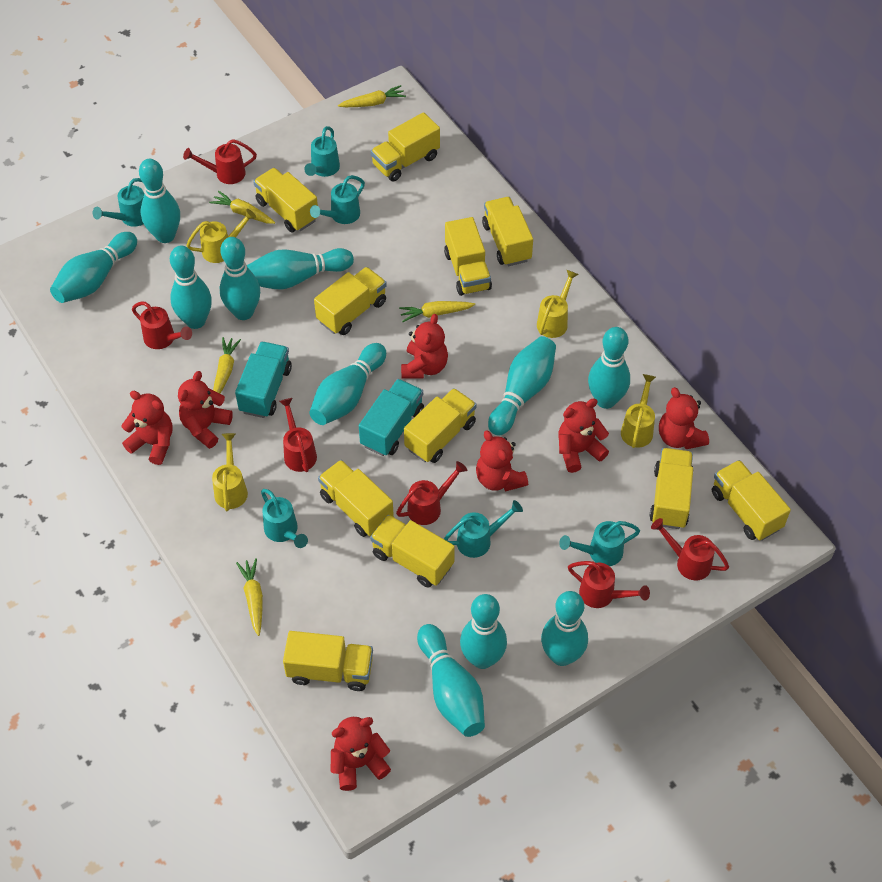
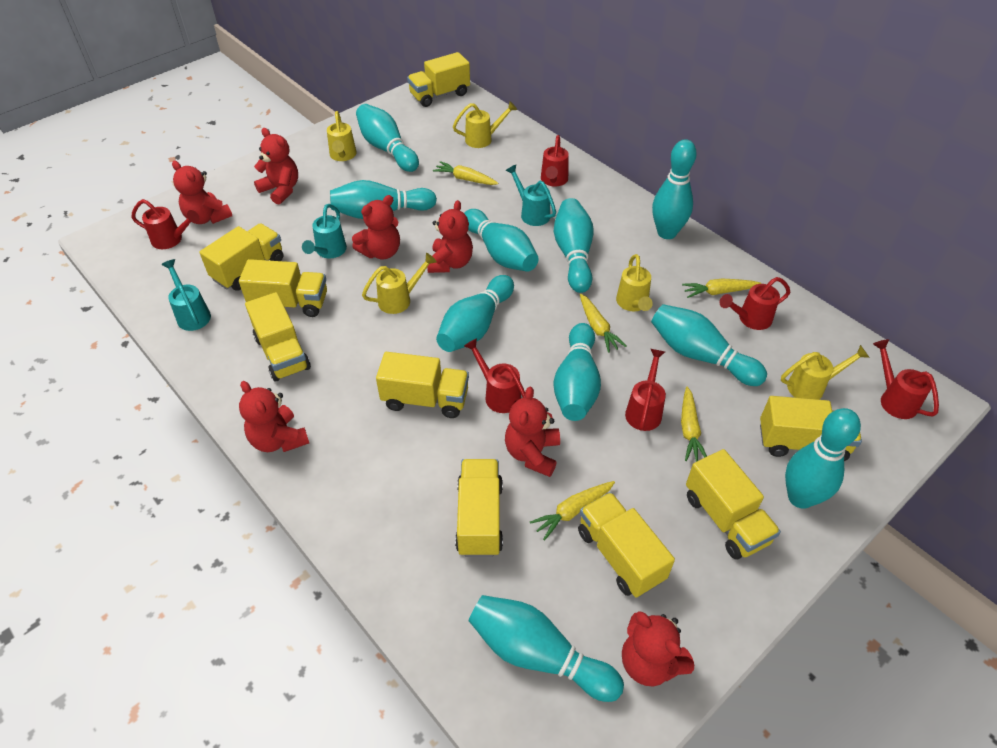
turquoise bowling pin: [50,232,137,303] [139,159,180,243] [170,246,212,329] [220,237,260,320] [247,248,354,289] [309,343,386,425] [417,624,485,737] [460,594,507,669] [488,336,556,436] [541,591,588,666] [588,327,630,409] = 11 -> [330,180,437,219] [356,104,419,172] [436,275,514,352] [464,209,539,272] [468,595,624,702] [553,323,601,421] [554,198,594,293] [651,304,767,386] [652,139,697,239] [785,408,861,509] = 10
turquoise truck: [235,342,292,418] [359,379,424,456] = 2 -> none = 0
turquoise watering can: [93,178,144,227] [261,489,308,548] [304,126,340,177] [310,175,365,224] [444,500,523,558] [559,521,640,566] = 6 -> [161,259,211,331] [302,204,347,259] [505,165,556,226] = 3
yellow truck: [253,168,318,232] [283,631,373,691] [314,267,387,335] [318,460,394,537] [370,515,455,588] [371,112,440,181] [404,388,476,463] [444,217,492,296] [482,197,533,266] [649,448,693,529] [712,460,791,541] = 11 -> [199,223,284,291] [239,259,327,317] [245,292,311,382] [376,352,469,418] [407,52,470,107] [455,459,503,557] [578,492,675,598] [686,449,781,560] [760,396,862,461] = 9
yellow watering can: [186,209,256,263] [212,433,248,511] [537,270,579,338] [621,374,656,448] = 4 -> [327,111,357,161] [362,253,437,314] [453,101,517,148] [616,254,653,311] [781,345,870,400] = 5

